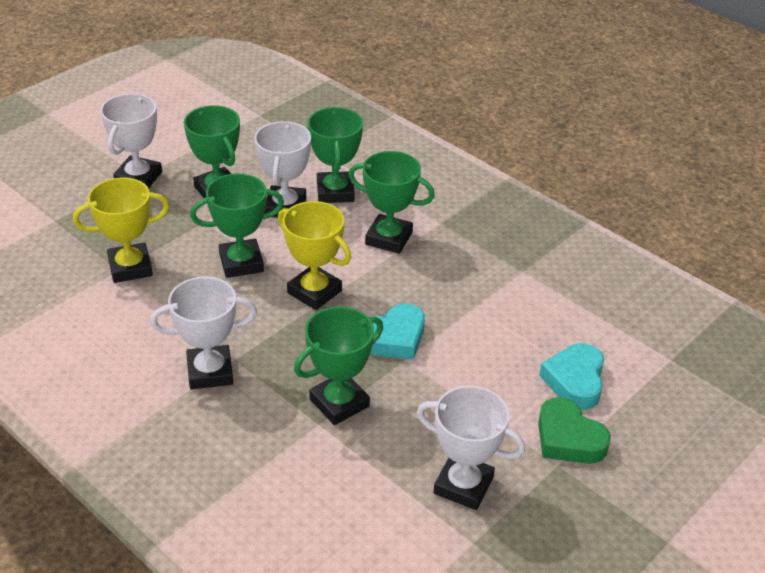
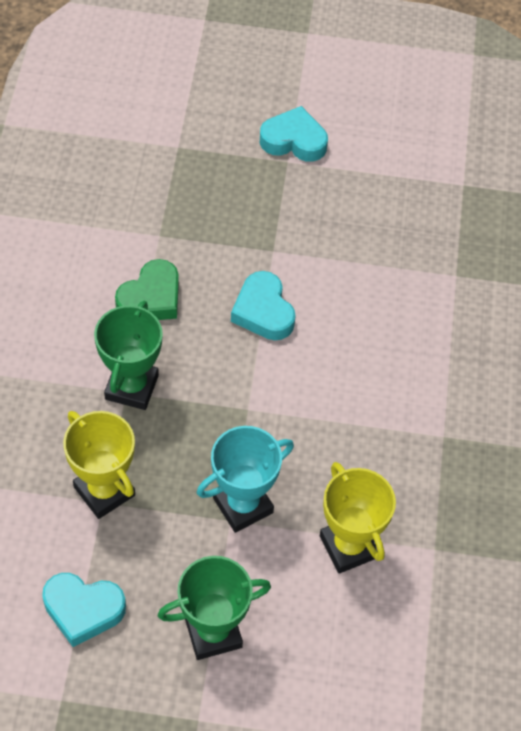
green trophy: [184,105,240,198] [190,174,284,278] [294,306,383,425] [307,107,363,203] [348,151,435,254] = 5 -> [94,301,163,410] [157,556,271,660] = 2
turquoise heart: [370,304,425,360] [539,343,604,410] = 2 -> [42,573,126,647] [231,271,296,340] [260,106,328,162] = 3
turquoise trophy: none = 0 -> [197,426,294,533] = 1
white trophy: [100,93,162,189] [151,277,257,390] [254,121,311,218] [417,386,525,510] = 4 -> none = 0

